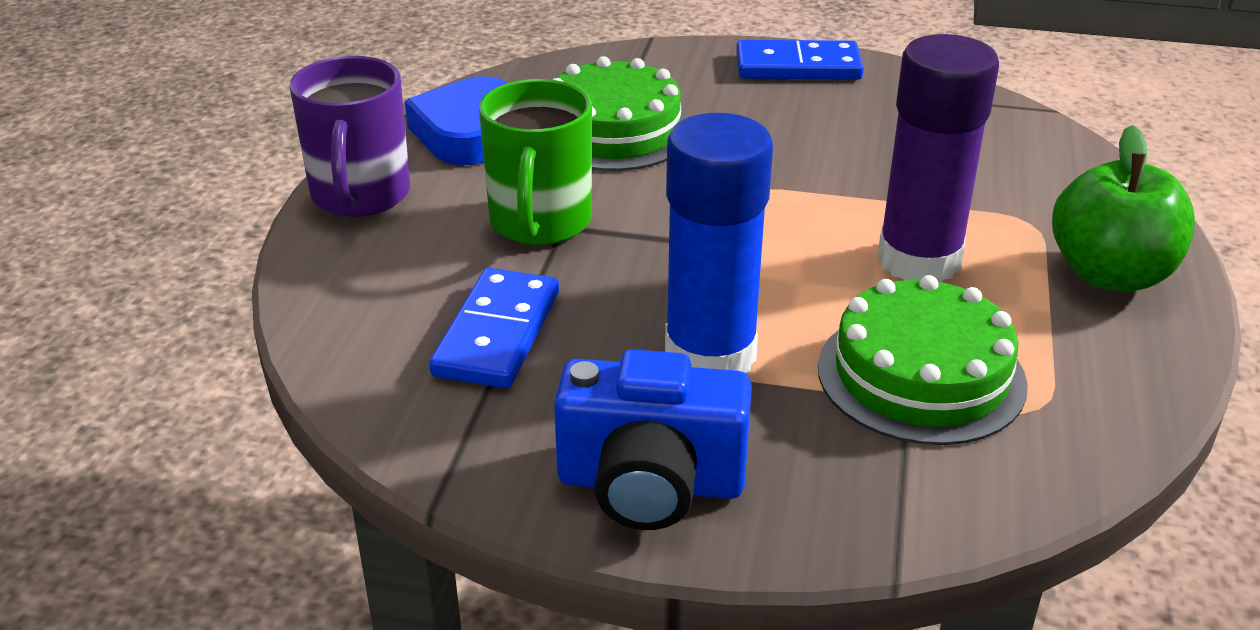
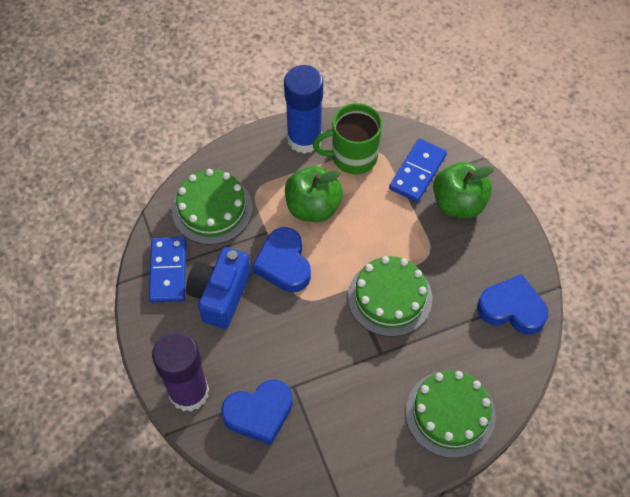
blue heart: [405,76,508,165] = 1 -> [221,379,293,445] [252,227,311,292] [477,274,548,335] = 3
green apple: [1052,125,1195,291] = 1 -> [285,166,343,222] [433,162,494,218] = 2
green cake: [553,56,688,171] [818,275,1028,445] = 2 -> [172,169,253,245] [348,256,432,337] [406,370,496,458] = 3
purple mug: [290,56,410,217] = 1 -> none = 0

